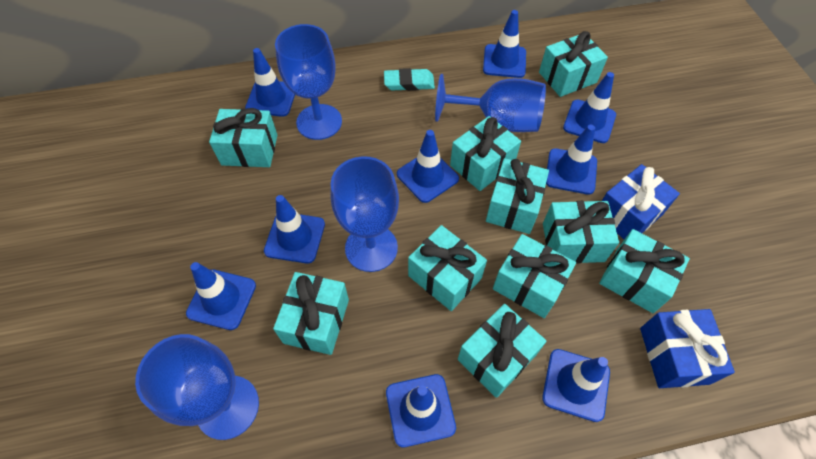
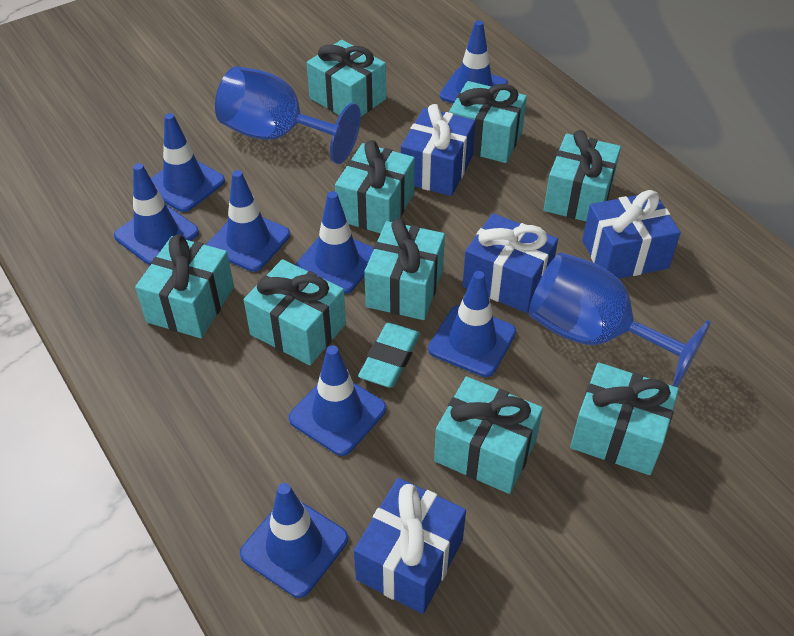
blue gift: [602,164,680,239] [640,309,735,388] = 2 -> [354,478,466,614] [401,104,475,196] [463,213,558,313] [582,190,681,279] = 4
blue goblet: [135,334,259,440] [275,24,342,140] [330,156,399,272] [435,74,546,132] = 4 -> [215,66,361,164] [529,252,711,387] = 2
blue traffic cone: [186,262,256,330] [245,48,295,117] [264,195,325,264] [386,374,456,447] [397,130,459,203] [483,10,526,78] [542,349,610,422] [546,124,597,195] [563,72,616,143] = 9 -> [114,163,199,265] [151,113,225,212] [206,170,290,272] [240,483,348,598] [289,345,386,456] [295,191,374,294] [428,271,516,377] [440,20,508,104] = 8
turquoise gift: [209,108,277,167] [273,272,349,355] [408,225,487,311] [450,116,521,191] [458,304,547,398] [486,158,549,234] [493,234,576,318] [539,31,608,97] [543,201,619,264] [599,229,690,313] = 10 -> [135,234,234,338] [244,259,346,365] [307,40,386,116] [335,140,415,234] [364,219,445,320] [434,376,543,494] [449,81,527,163] [544,130,621,221] [570,362,679,475] = 9

